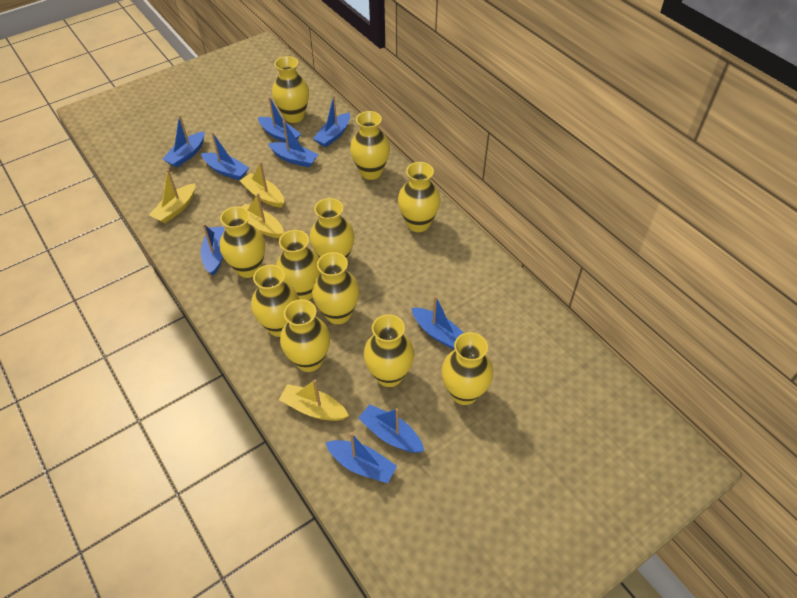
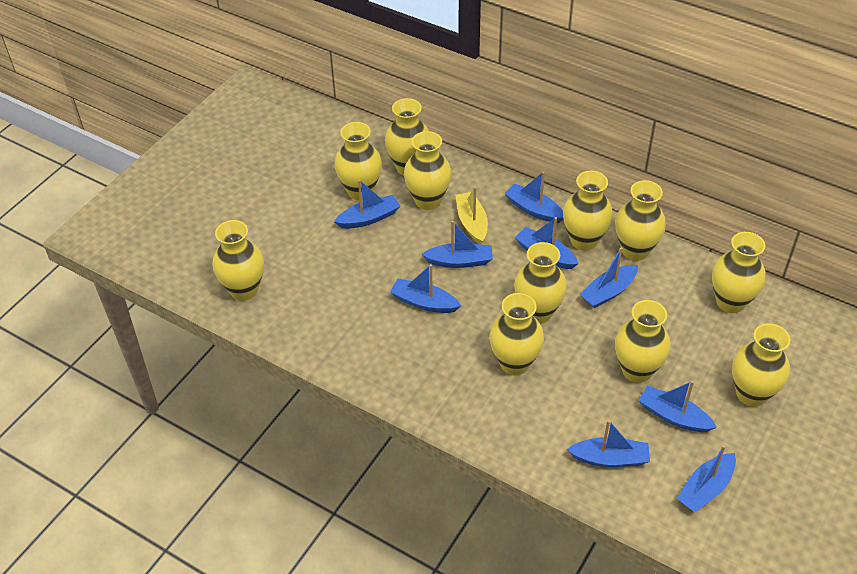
yellow boat: [149,169,195,223] [239,162,284,208] [242,193,284,238] [279,380,349,421] = 4 -> [455,187,488,244] = 1

